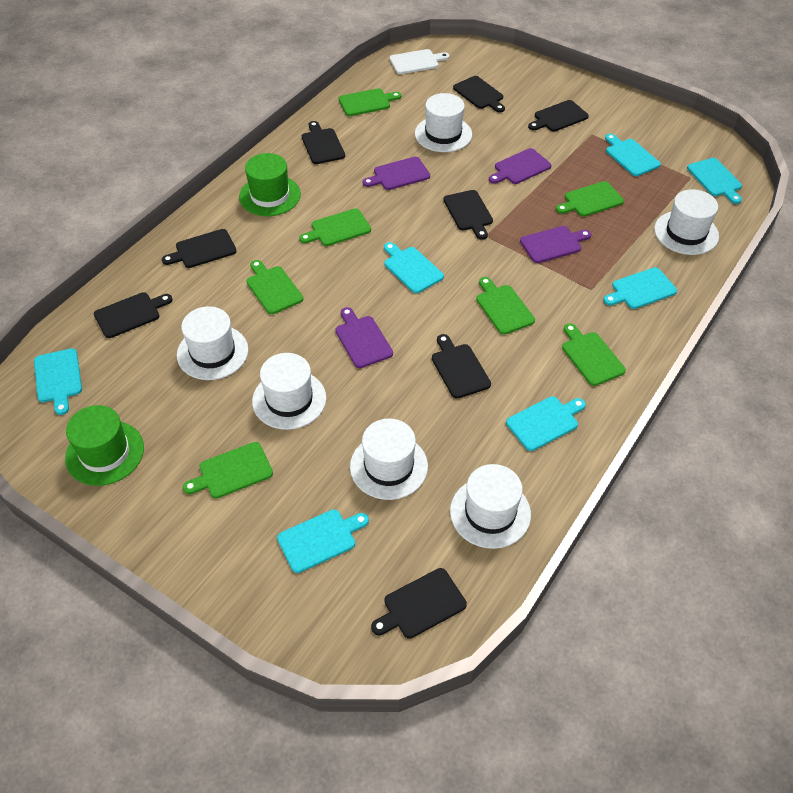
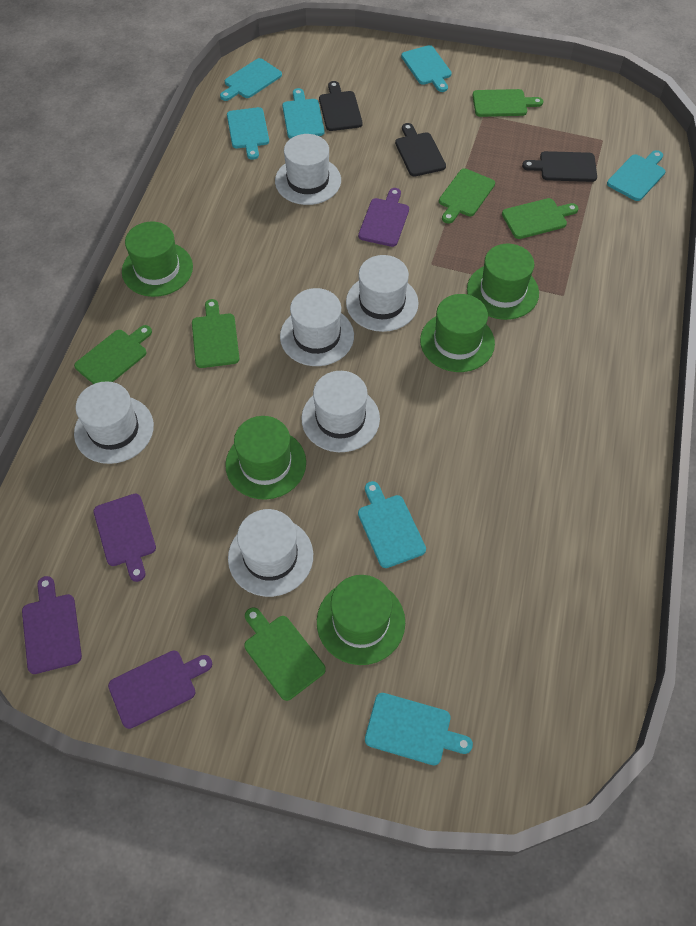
black cutting board: [94,292,173,338] [162,229,237,268] [302,121,345,164] [371,568,467,639] [432,334,491,399] [443,190,493,240] [453,76,505,112] [528,100,589,132] = 8 -> [319,81,363,131] [395,123,446,176] [522,151,597,182] = 3
green cutting board: [183,442,273,498] [247,260,303,314] [299,208,371,246] [339,88,401,116] [476,277,535,334] [556,181,624,217] [562,323,626,386] = 7 -> [74,325,152,384] [192,299,239,368] [244,607,326,701] [439,168,495,224] [472,89,543,117] [502,198,579,239] = 6
green hat: [65,405,144,486] [239,153,301,216] = 2 -> [122,222,193,297] [225,416,306,500] [317,575,405,665] [420,294,495,372] [467,244,539,320] = 5
white cutting board: [390,49,449,74] = 1 -> none = 0

